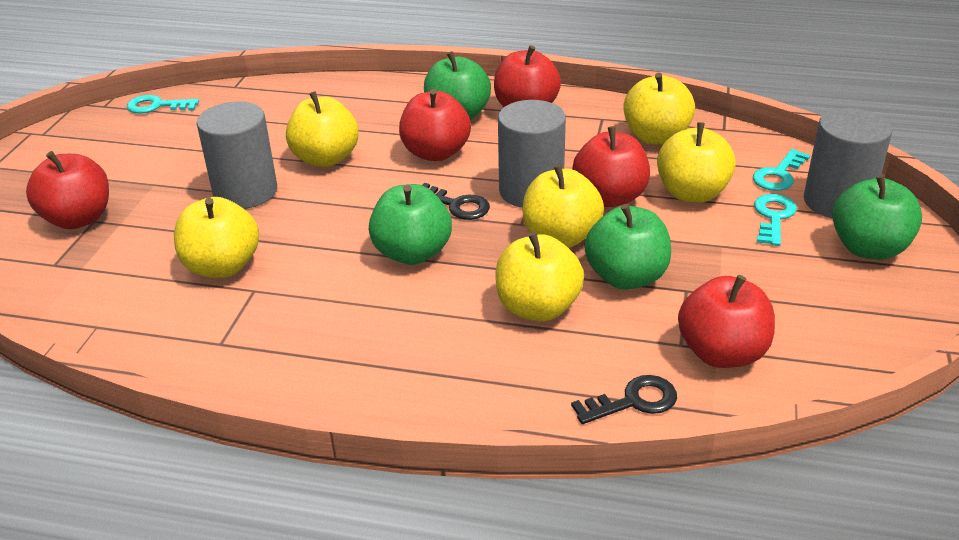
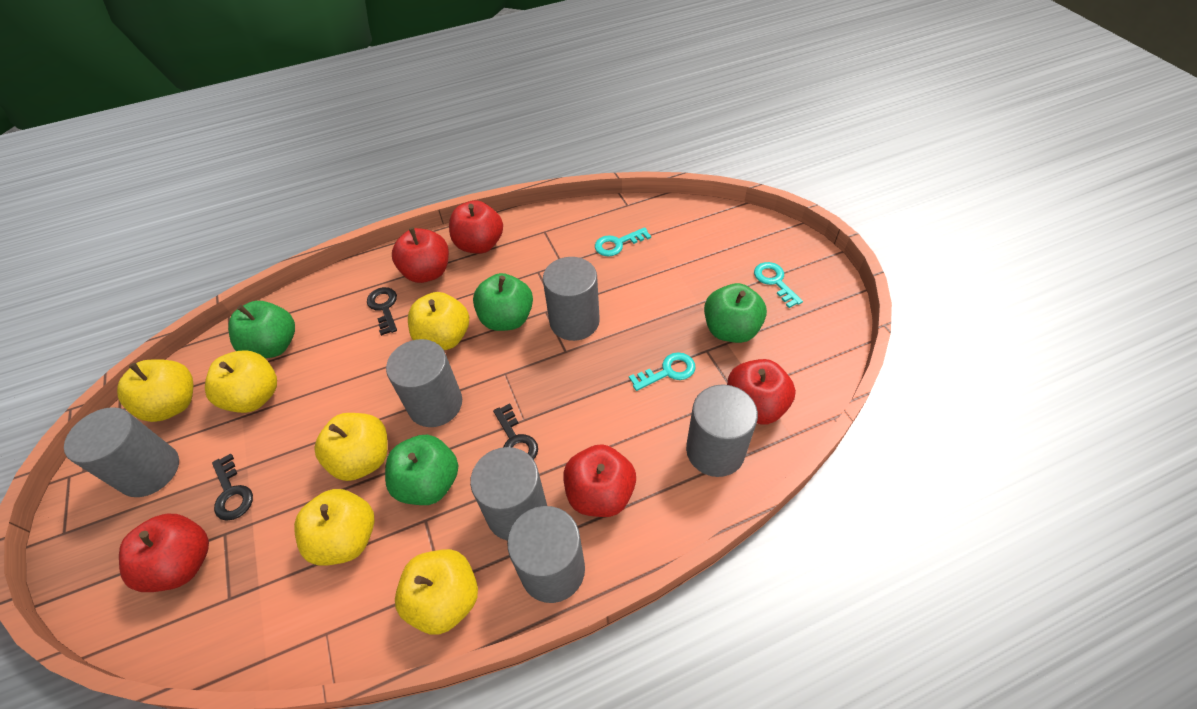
black key: [422,183,490,220] [571,375,677,424] = 2 -> [212,453,253,521] [367,287,397,336] [493,404,538,460] = 3
grey cylinder: [197,102,277,209] [498,100,566,208] [804,108,892,219] = 3 -> [64,407,179,497] [386,339,462,427] [470,447,547,541] [507,506,585,603] [543,257,600,341] [686,385,758,477] = 6

